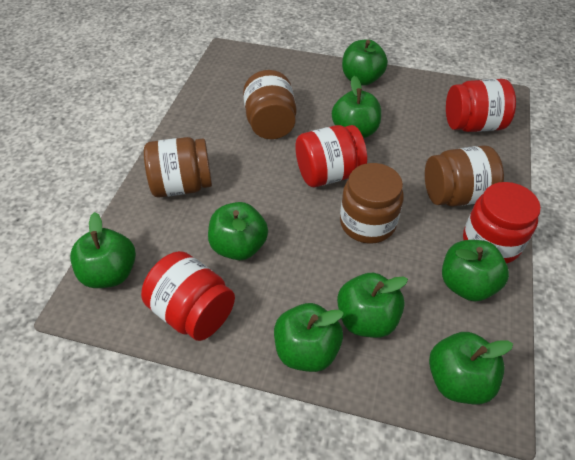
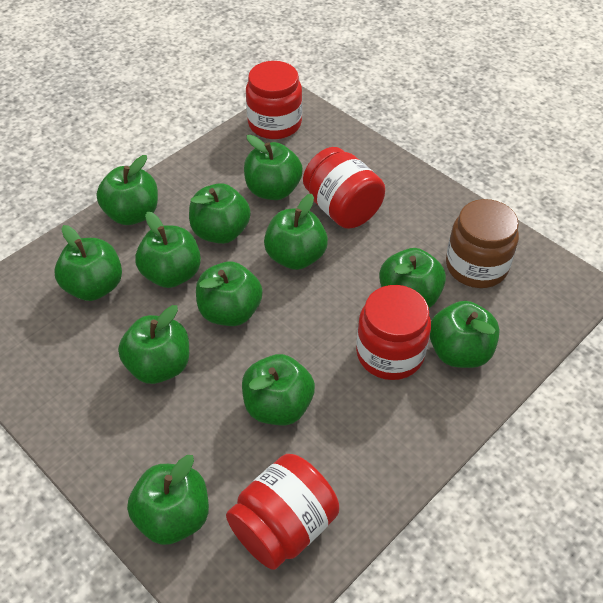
brown jar: [144,137,212,197] [243,70,296,139] [340,163,404,244] [425,145,504,206] = 4 -> [446,199,519,288] = 1
green apple: [70,212,136,288] [208,202,268,260] [274,303,344,372] [332,76,381,138] [337,273,408,338] [342,39,388,86] [429,332,513,404] [442,240,509,302] = 8 -> [54,225,122,301] [97,155,158,225] [118,305,189,384] [127,455,209,545] [135,212,201,288] [189,183,251,244] [196,261,263,326] [242,354,315,425] [244,135,303,200] [264,194,328,270] [379,248,446,308] [430,301,500,368] = 12

